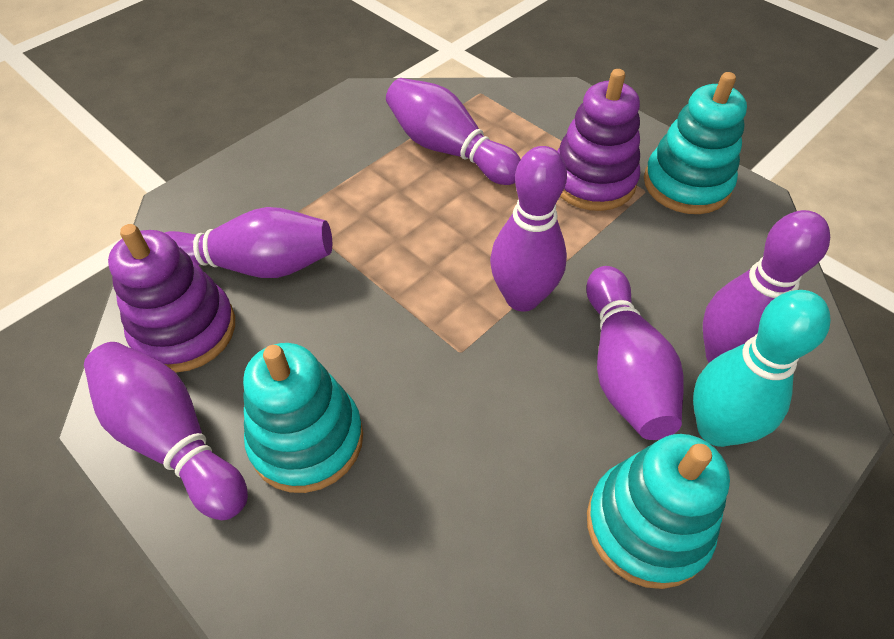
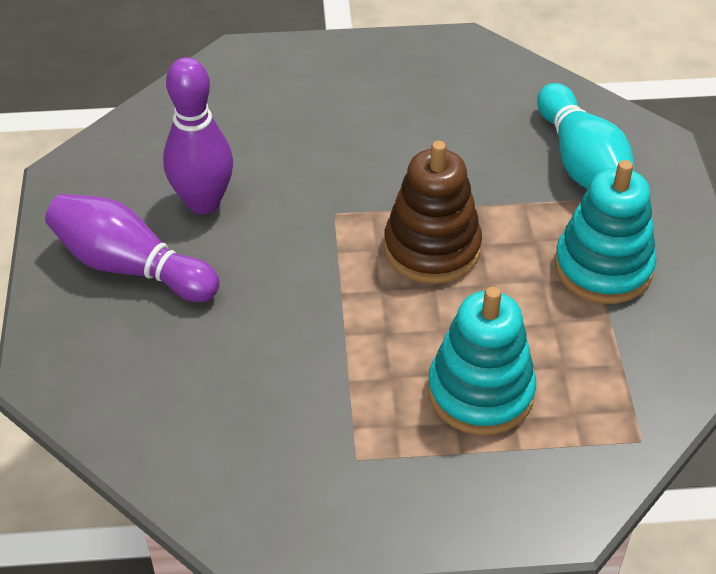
brown stacking toy: none = 0 -> [384,141,482,284] = 1
purple bowling pin: [84,342,248,520] [164,207,332,278] [386,78,521,185] [490,146,567,312] [586,266,684,440] [703,210,830,363] = 6 -> [45,194,220,302] [163,57,233,214] = 2
purple stacking toy: [108,224,235,373] [557,69,640,211] = 2 -> none = 0
turquoise stacking toy: [243,343,363,493] [587,434,730,589] [644,72,747,214] = 3 -> [428,287,536,435] [554,160,656,304] = 2

